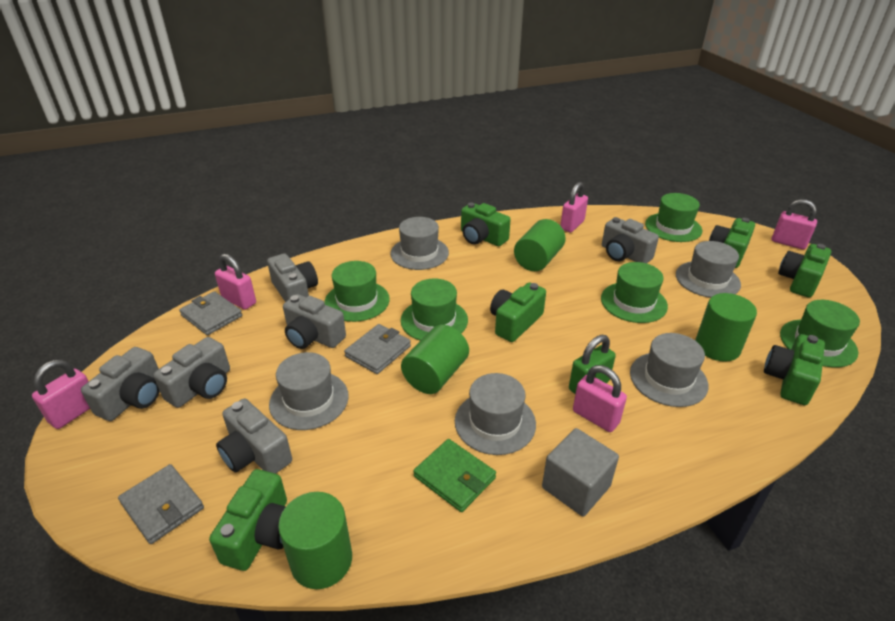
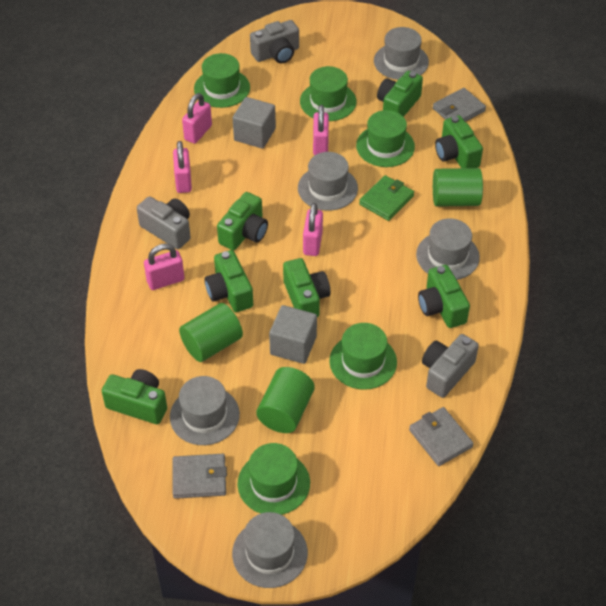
green camera: [209,469,287,571] [461,202,511,246] [490,282,546,342] [709,218,755,268] [764,334,825,405] [778,244,831,298] = 6 -> [102,369,167,424] [204,250,253,312] [217,192,268,250] [283,258,330,317] [377,71,423,117] [418,265,470,328] [435,116,483,168] = 7
green cylinder: [278,492,352,589] [401,324,469,394] [514,219,566,271] [695,293,757,362] = 4 -> [179,303,243,362] [256,367,315,433] [433,168,483,207] = 3
green padlock: [569,335,616,394] = 1 -> none = 0
grey camera: [81,347,160,421] [153,337,230,408] [216,399,292,474] [267,253,318,302] [283,294,346,349] [602,217,659,263] = 6 -> [137,196,191,249] [250,20,299,63] [422,334,479,398] = 3
grey cube: [542,428,619,517] = 1 -> [233,97,276,149] [269,305,317,364] = 2

